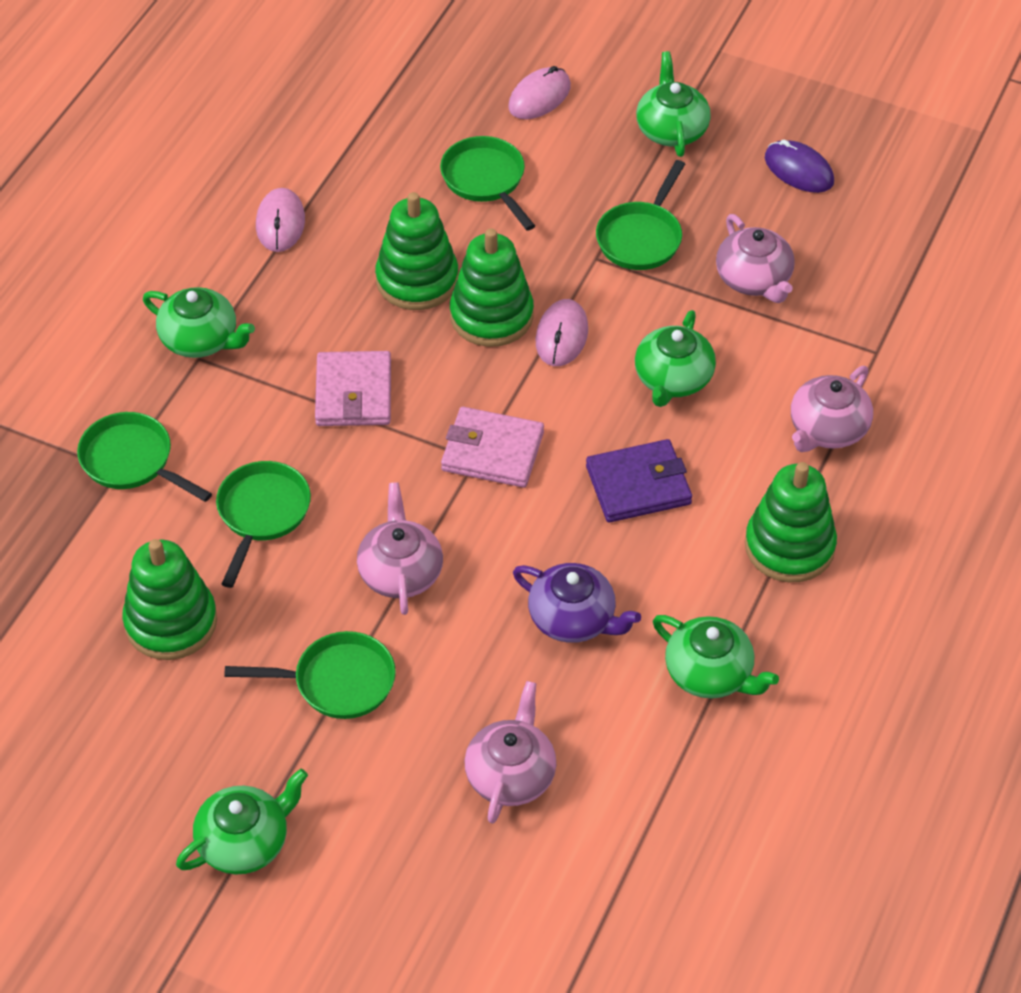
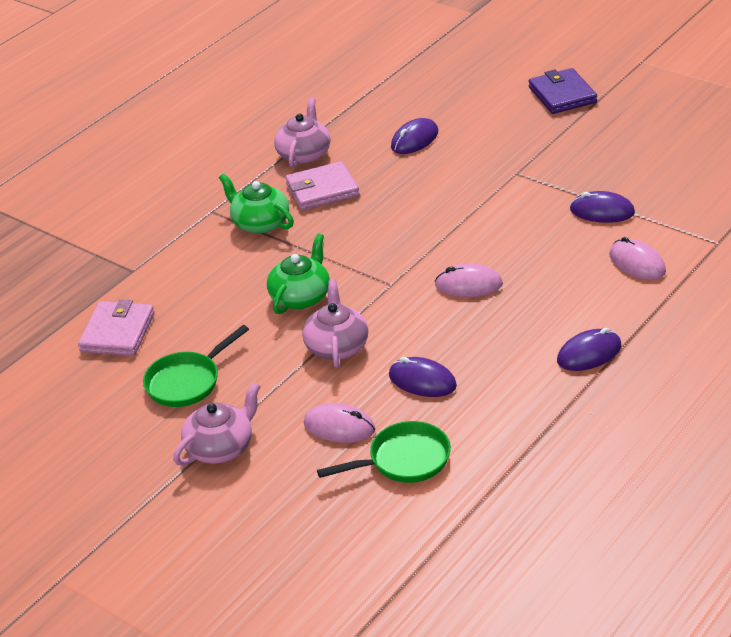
green pan: [77,412,212,502] [216,461,311,588] [224,631,396,719] [440,136,535,230] [596,160,685,270] = 5 -> [143,325,249,407] [317,421,451,483] = 2
green stacking toy: [122,539,217,660] [375,192,459,310] [450,228,534,347] [745,462,837,582] = 4 -> none = 0
green teapot: [143,287,255,358] [176,769,308,874] [635,310,716,407] [636,51,711,157] [653,615,779,698] = 5 -> [219,173,294,234] [267,234,330,314] = 2
pink teapot: [357,482,443,615] [464,681,556,824] [716,214,795,303] [791,366,873,452] = 4 -> [173,382,261,466] [274,97,330,168] [302,279,368,368] = 3
purple mouse: [765,140,834,193] = 1 -> [389,357,457,397] [391,118,438,154] [557,328,621,371] [570,191,635,223] = 4
purple teapot: [513,563,641,643] = 1 -> none = 0

